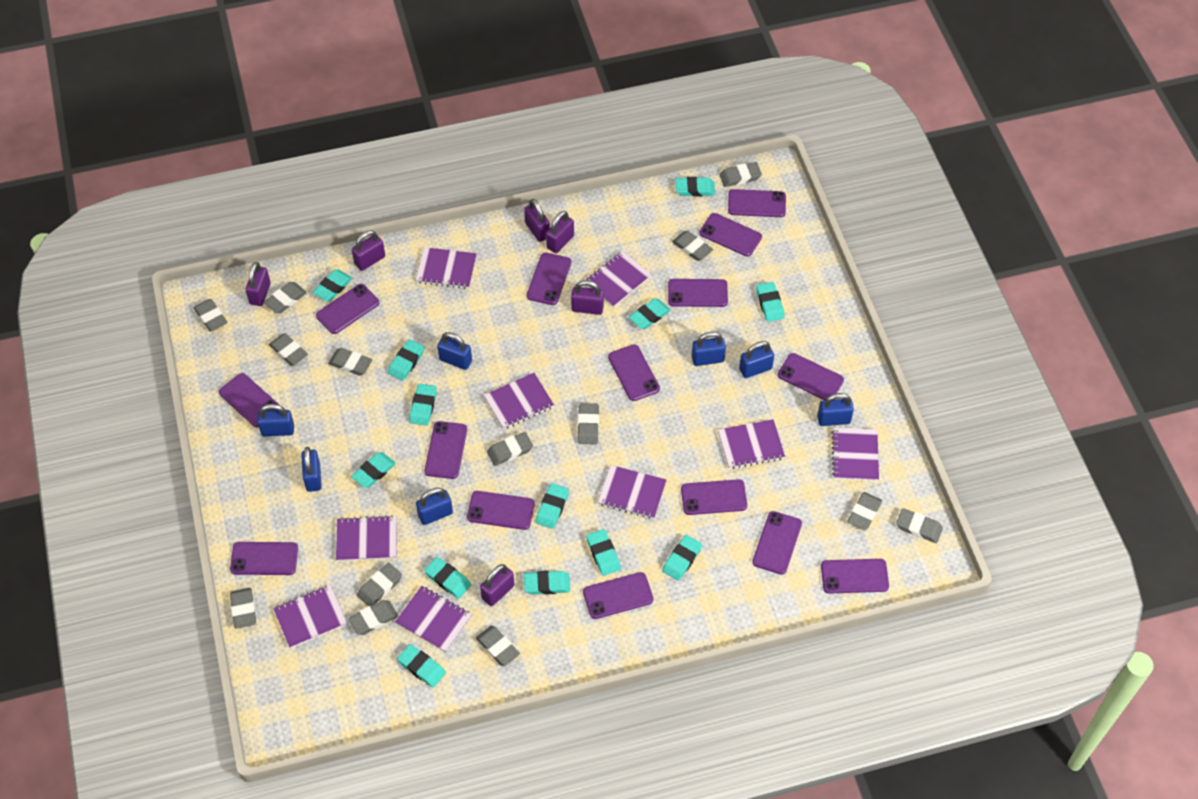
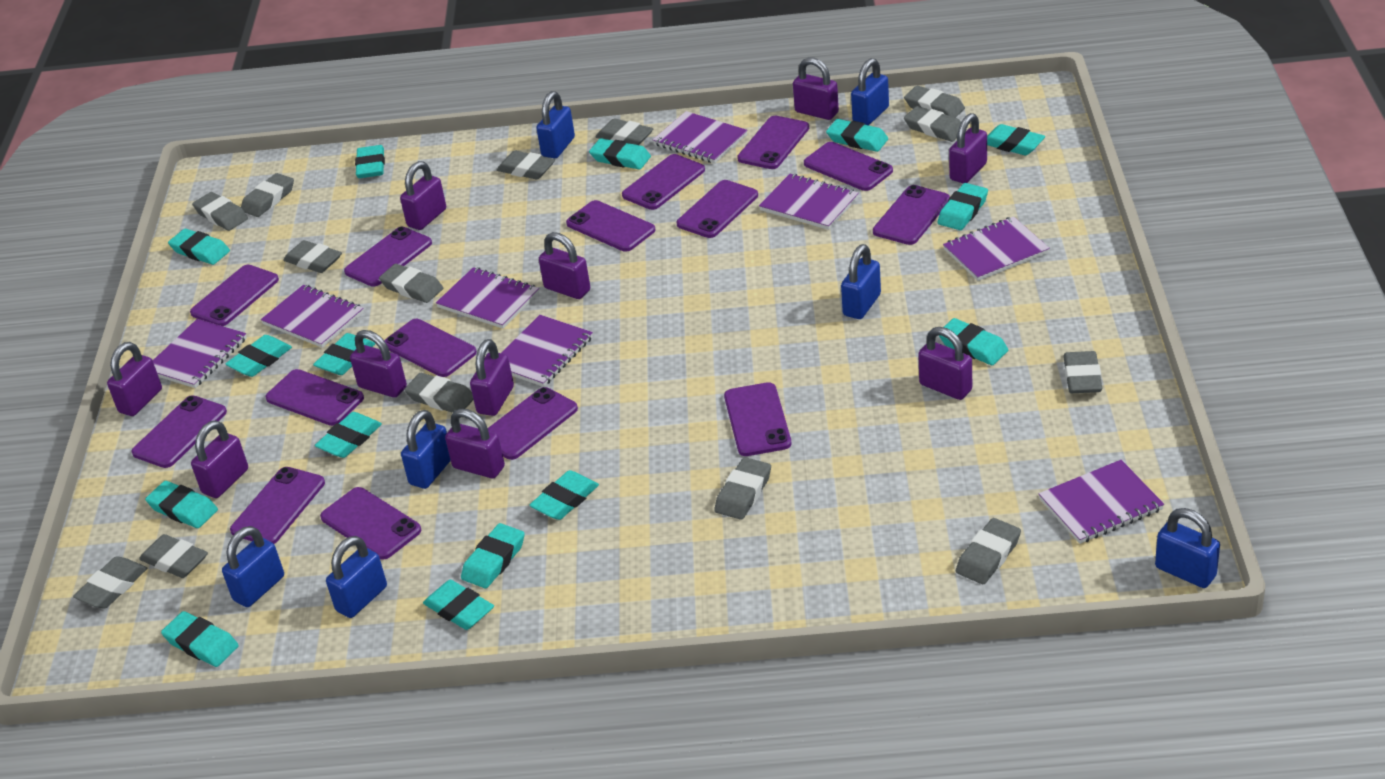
purple notebook: [273,584,347,648] [336,515,397,561] [395,586,472,652] [415,247,477,289] [484,373,554,430] [586,250,652,307] [598,465,667,519] [718,419,785,469] [832,427,879,481] = 9 -> [153,319,247,388] [261,285,364,348] [436,267,539,329] [501,315,593,387] [653,111,748,164] [759,174,859,230] [943,217,1050,281] [1039,460,1164,544] = 8
purple padlock: [245,262,271,306] [352,230,385,271] [480,564,515,606] [524,199,550,242] [546,211,574,253] [571,280,604,315] = 6 -> [107,342,162,416] [191,421,248,498] [350,330,407,398] [400,161,446,230] [445,409,505,478] [470,339,514,416] [539,232,590,299] [793,57,839,120] [918,327,972,400] [949,113,987,184] = 10
turquoise eraser: [312,269,353,301] [351,452,396,488] [388,339,425,381] [397,644,446,688] [409,384,437,426] [424,557,471,599] [524,571,570,595] [535,483,569,529] [586,529,621,576] [629,298,671,329] [662,535,702,581] [675,177,715,197] [756,282,785,322] = 13 -> [145,481,218,528] [161,611,239,667] [168,229,230,265] [226,335,292,377] [313,333,375,375] [315,412,382,458] [355,145,385,178] [423,580,494,630] [461,523,525,588] [529,470,599,520] [589,138,651,169] [826,119,888,152] [938,183,988,230] [939,318,1008,365] [987,124,1045,155] = 15

